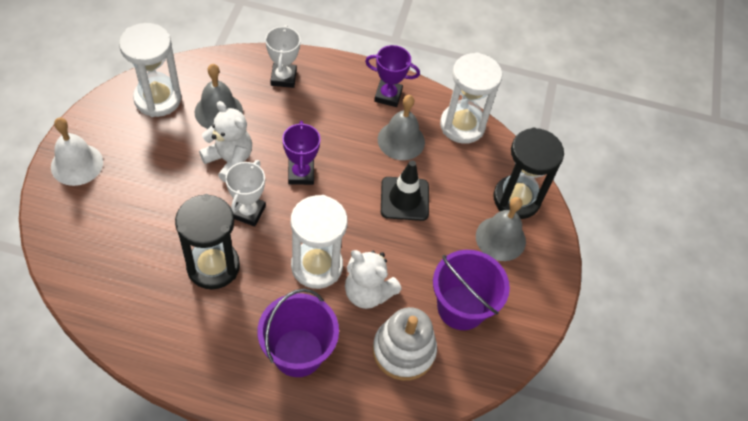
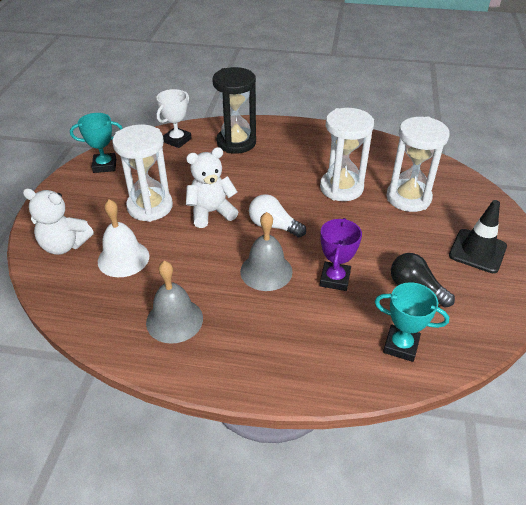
black hourglass: [175,194,240,289] [493,127,564,219] = 2 -> [212,67,256,154] = 1
black light bulb: none = 0 -> [391,253,455,308] = 1
grey bell: [195,64,243,129] [378,95,425,160] [476,197,526,261] = 3 -> [146,261,203,344] [240,212,293,291] = 2
purple bucket: [257,288,339,377] [433,250,510,330] = 2 -> none = 0
purple trophy: [282,121,320,185] [365,45,420,107] = 2 -> [320,218,362,291] = 1
turquoise trophy: none = 0 -> [70,113,123,173] [375,282,449,362] = 2
white light bulb: none = 0 -> [249,194,306,238] = 1
white stacking toy: [373,307,437,381] = 1 -> none = 0
white trophy: [225,160,266,227] [265,25,301,88] = 2 -> [156,89,192,148] = 1

